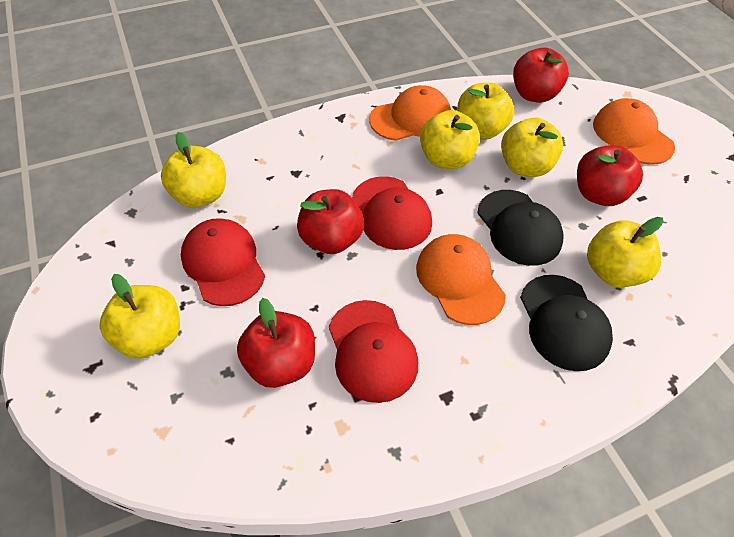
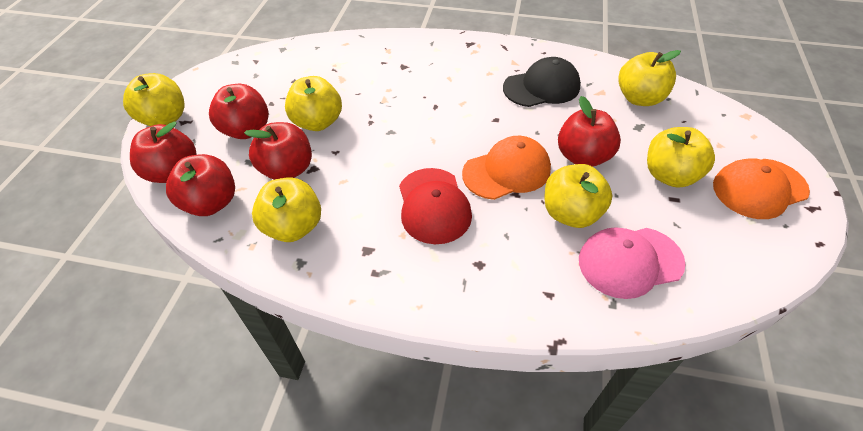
black cap: [477,190,564,266] [520,275,613,371] = 2 -> [503,57,581,107] = 1
orange cap: [369,85,451,141] [416,234,506,325] [593,98,675,165] = 3 -> [462,136,551,200] [713,158,810,219] = 2
pink cap: none = 0 -> [579,227,686,299] = 1
red apple: [237,298,315,388] [297,189,364,254] [513,47,569,103] [577,145,643,206] = 4 -> [130,122,197,183] [166,154,235,216] [209,84,269,139] [244,122,312,180] [558,96,621,167] = 5
red cap: [181,218,265,306] [329,300,418,403] [352,176,432,250] = 3 -> [399,168,472,244] = 1

